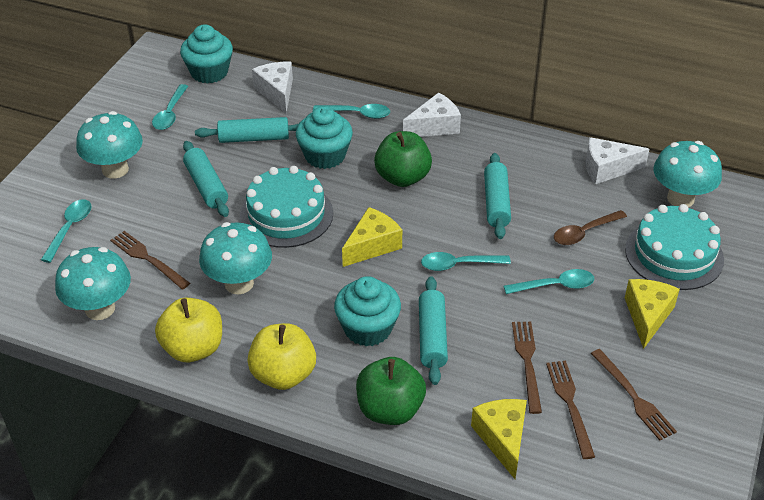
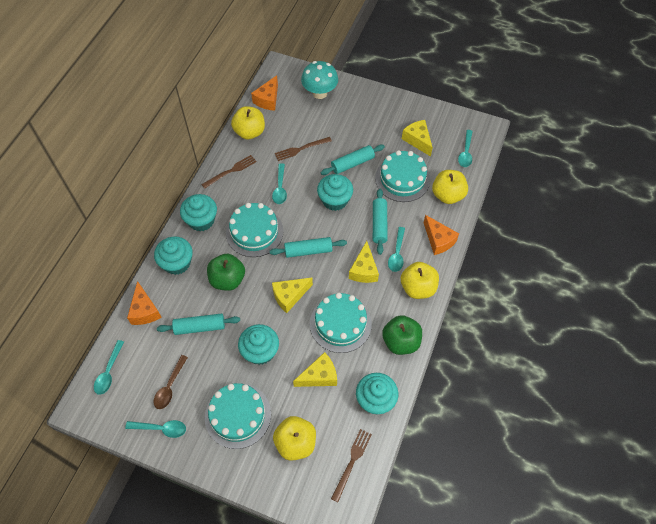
brown fork: [110,231,190,290] [512,322,542,414] [546,361,595,459] [591,349,677,441] = 4 -> [201,155,257,189] [275,137,332,161] [331,429,372,502] = 3
orange cheese: none = 0 -> [127,281,162,325] [251,75,278,111] [424,215,459,255] = 3
turquoise cake: [239,166,333,248] [625,204,724,290] = 2 -> [205,383,271,449] [226,203,284,257] [310,293,372,353] [375,150,430,202] = 4
turquoise cupcake: [180,25,233,84] [296,106,353,169] [334,276,401,347] = 3 -> [154,236,193,275] [180,194,217,231] [238,324,279,365] [317,174,353,211] [356,373,398,415] = 5
turquoise mushroom: [55,247,131,320] [76,111,143,179] [199,222,272,295] [654,141,722,207] = 4 -> [301,61,338,99] = 1
white cheese: [252,62,293,113] [403,92,461,137] [586,137,649,185] = 3 -> none = 0
yellow apple: [155,298,222,362] [247,323,316,390] = 2 -> [231,106,265,139] [273,416,316,461] [401,262,439,299] [432,170,468,204] = 4
yellow cheese: [342,207,402,267] [471,399,527,479] [625,279,680,349] = 3 -> [272,278,313,313] [293,352,337,387] [349,241,379,283] [402,120,433,157] = 4

